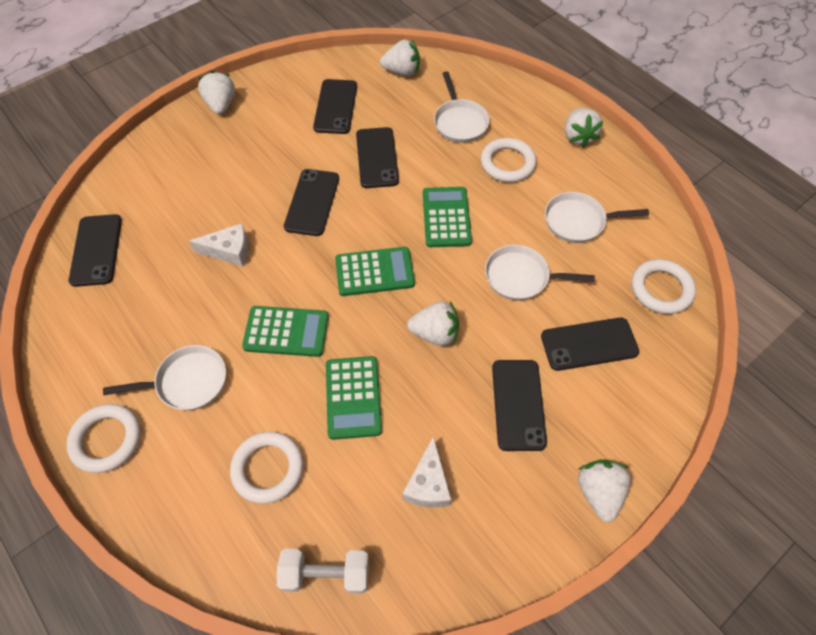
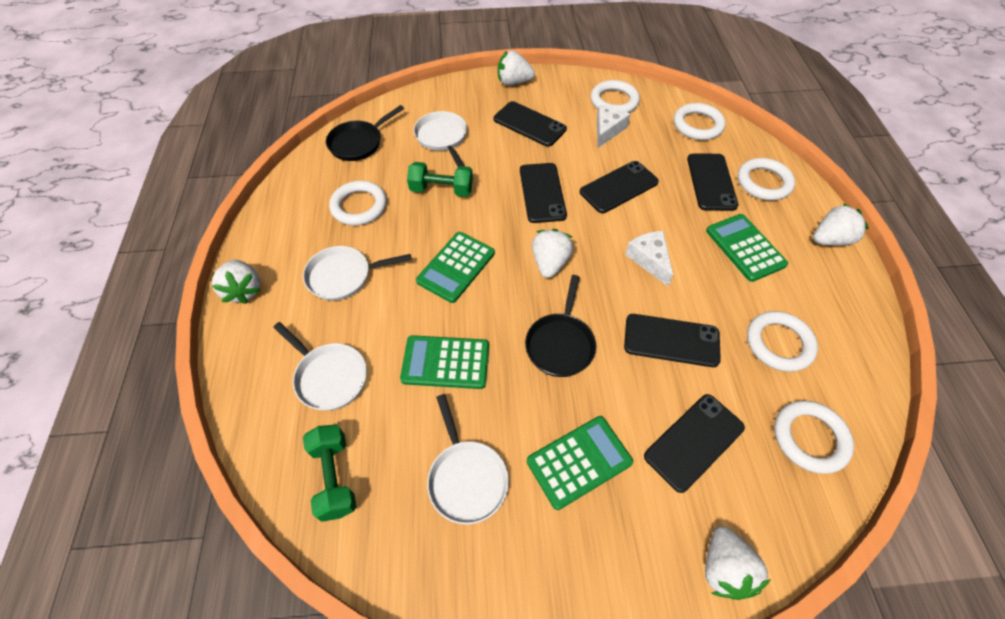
black pan: none = 0 -> [326,105,404,161] [525,275,596,377] = 2
green dumbbell: none = 0 -> [303,425,356,522] [407,162,473,197] = 2
white dumbbell: [277,549,369,594] = 1 -> none = 0
white ring: [66,404,141,473] [230,432,303,504] [481,138,537,182] [632,259,696,314] = 4 -> [329,181,387,226] [591,80,640,113] [674,103,726,140] [738,158,795,200] [747,311,818,372] [774,400,854,474] = 6

